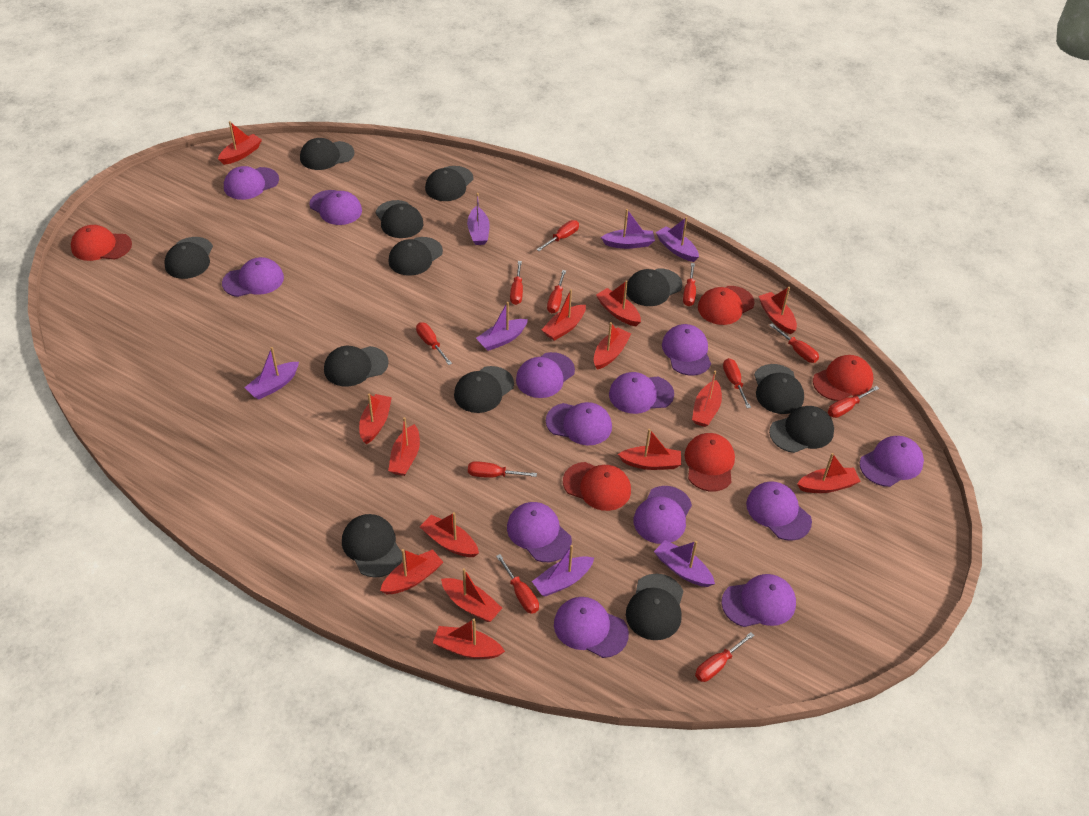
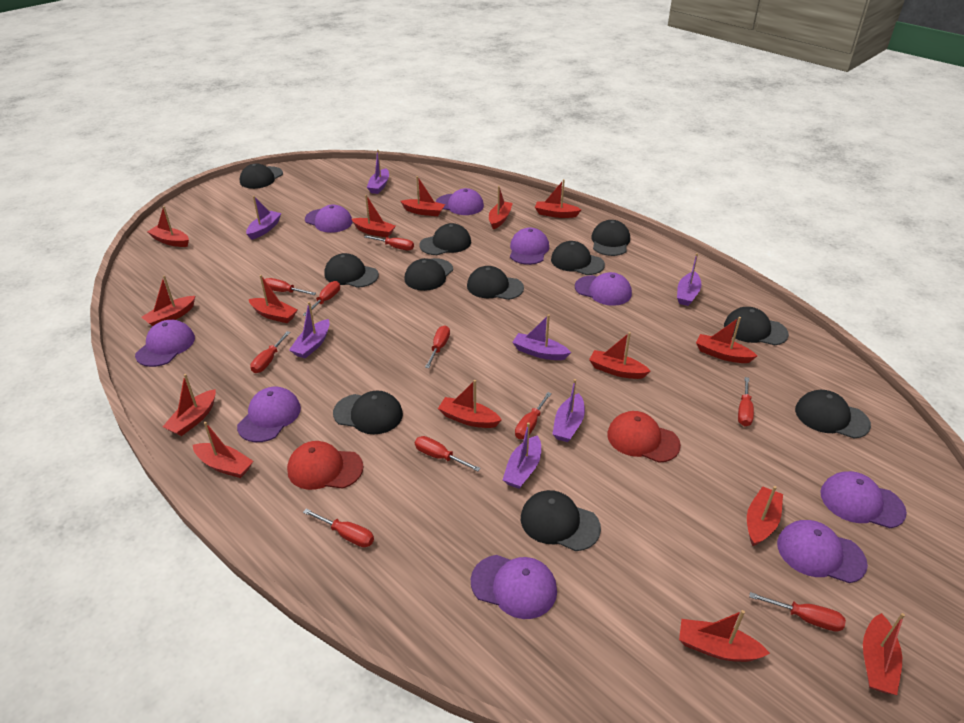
black cap: [164,237,213,279] [300,138,355,170] [324,346,389,387] [342,514,402,578] [375,200,423,238] [388,237,443,276] [425,166,473,201] [454,366,514,413] [626,268,682,306] [626,573,683,640] [754,364,804,414] [769,406,834,453] = 12 -> [240,163,283,189] [324,253,379,288] [333,391,403,434] [404,258,453,291] [419,223,471,255] [467,266,524,300] [521,490,601,551] [551,241,605,275] [591,220,630,256] [724,307,789,345] [795,390,871,438] = 11
purple cap: [222,257,284,297] [224,166,279,200] [309,190,362,225] [507,502,572,562] [516,352,575,398] [546,402,612,445] [554,597,629,658] [609,372,674,414] [634,486,692,544] [662,324,711,376] [721,574,796,627] [746,481,812,541] [860,436,924,487] = 13 -> [135,320,195,367] [237,387,301,442] [305,205,353,233] [436,188,484,215] [471,555,557,619] [510,228,549,265] [575,272,632,306] [777,520,868,583] [820,471,907,528] = 9
red boat: [218,121,262,165] [359,394,392,444] [380,549,443,594] [388,417,420,476] [420,512,479,557] [433,619,505,659] [441,568,502,622] [541,289,586,341] [594,322,631,370] [596,281,641,326] [618,429,681,470] [692,371,722,427] [758,287,797,334] [797,453,861,493] = 14 -> [141,275,195,326] [147,206,189,247] [162,374,216,436] [193,422,253,478] [249,275,297,323] [352,195,396,237] [400,176,445,216] [438,380,502,428] [489,186,513,229] [535,179,581,218] [589,332,651,379] [679,610,770,662] [696,317,757,363] [747,486,783,546] [863,613,905,695] = 15
red cap: [71,225,132,261] [563,462,631,511] [685,433,735,492] [698,286,755,325] [813,355,874,401] = 5 -> [287,441,364,490] [607,411,681,463] = 2
red screwdriver: [416,322,452,365] [468,461,537,478] [496,554,539,614] [510,261,523,305] [536,220,579,251] [547,270,566,313] [683,263,696,306] [695,632,755,682] [723,358,751,408] [769,324,819,363] [828,386,879,418] = 11 -> [250,331,291,373] [265,278,316,295] [303,281,340,316] [303,509,374,547] [364,236,414,250] [415,436,481,472] [425,326,450,368] [515,392,552,439] [738,377,754,426] [749,592,846,632] = 10

